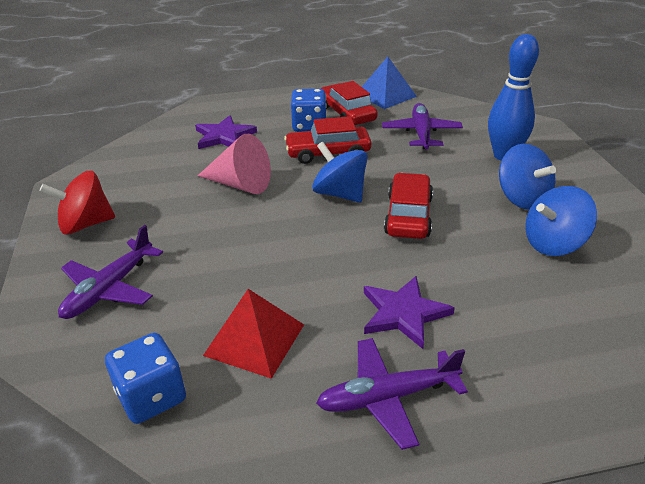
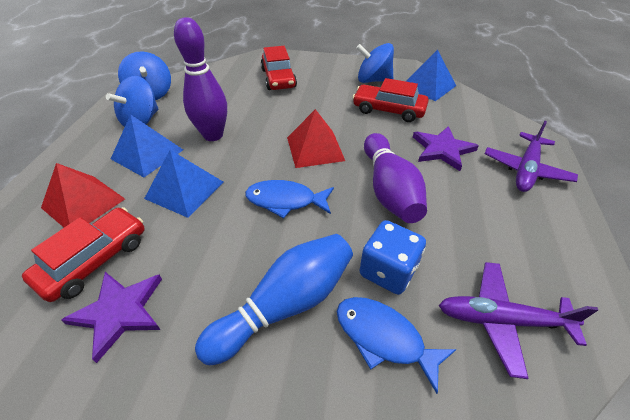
blue dice: [105,333,186,424] [291,89,327,132] = 2 -> [360,220,426,295] = 1
blue fish: none = 0 -> [245,180,334,219] [337,297,457,394] = 2
blue pyramid: [362,57,417,109] = 1 -> [111,114,183,177] [144,150,223,218] [406,49,456,101] = 3
pink cone: [198,134,271,194] = 1 -> none = 0
purple bowling pin: none = 0 -> [174,17,227,141] [364,133,427,223] = 2
purple plane: [58,225,163,319] [316,338,468,450] [382,103,463,149] = 3 -> [439,262,598,379] [484,121,578,192] = 2
red pyramid: [203,289,304,379] = 1 -> [41,163,125,227] [287,109,345,168] = 2
red spinning top: [40,171,115,235] = 1 -> none = 0

